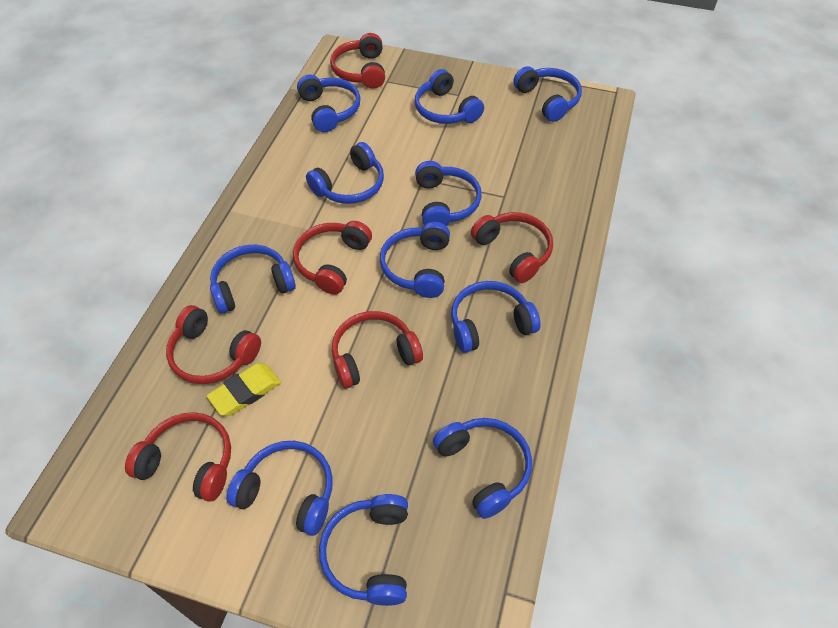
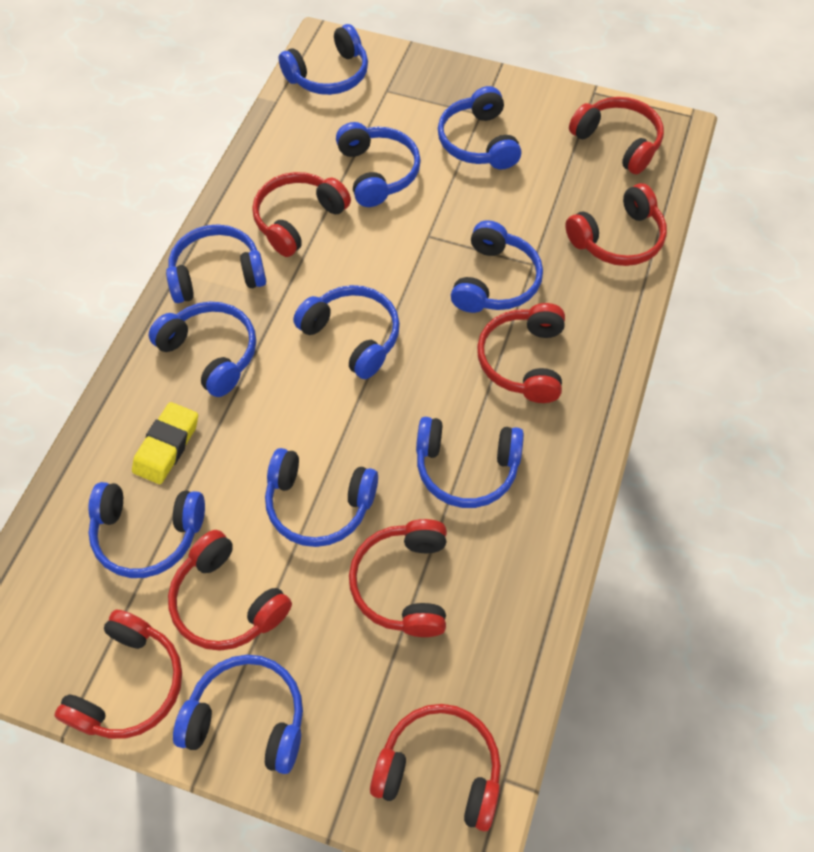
red headphones: [125,412,231,502] [166,305,261,384] [293,221,372,294] [330,33,385,89] [332,311,423,388] [471,212,553,283] = 6 -> [54,610,182,739] [168,530,292,651] [252,172,351,257] [349,519,447,637] [370,704,501,831] [477,303,565,403] [565,183,667,266] [569,97,664,174] = 8

